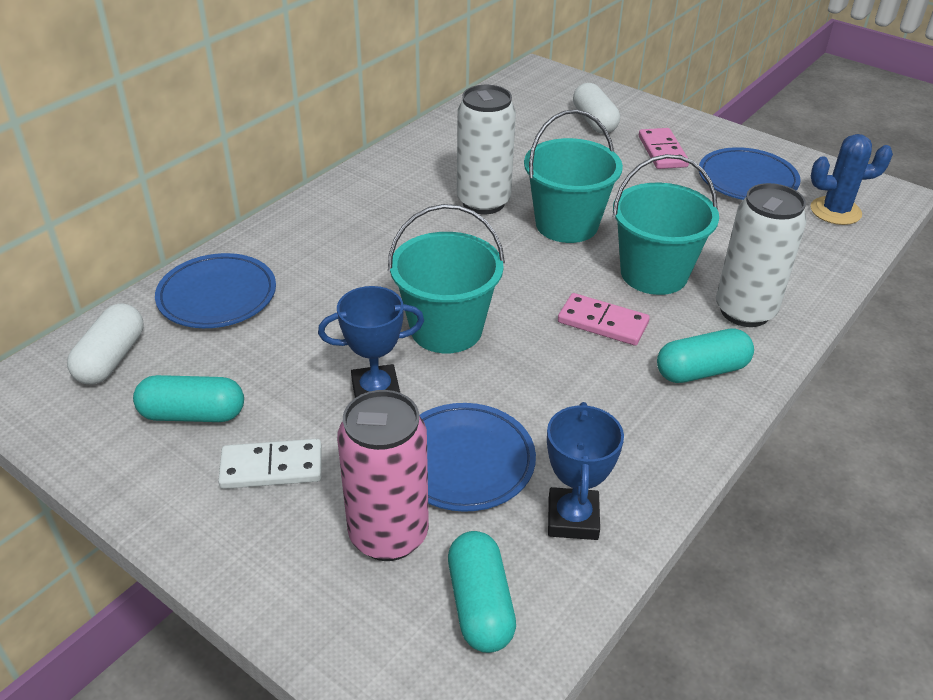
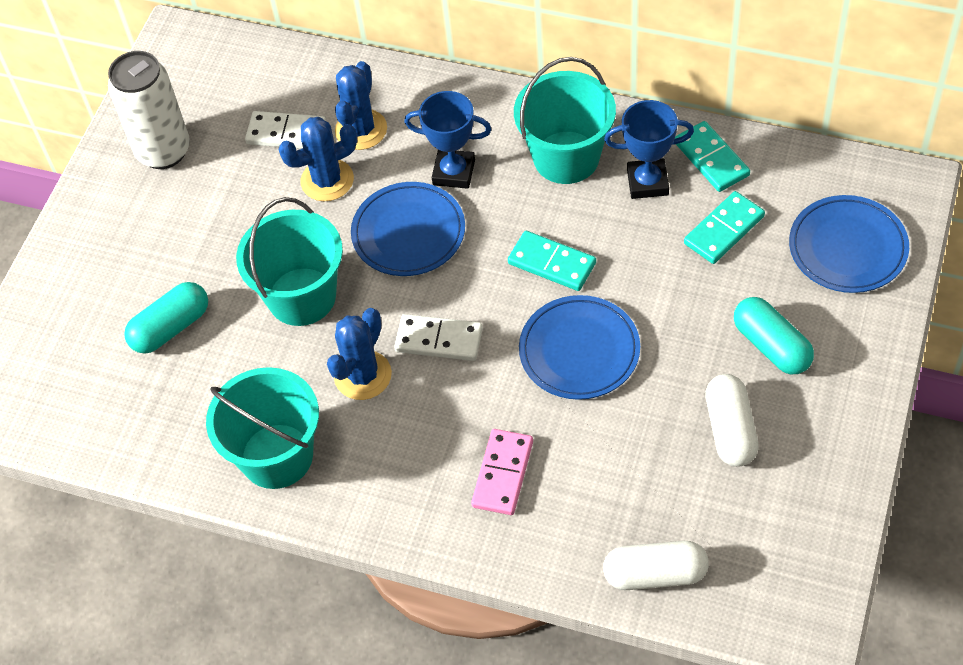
blue cactus: [811,134,893,225] = 1 -> [279,117,357,201] [327,308,392,400] [335,61,387,150] = 3
pink can: [337,390,429,561] = 1 -> none = 0
pink domino: [558,293,650,346] [639,128,689,169] = 2 -> [471,429,533,515] = 1
turquoise capsule: [133,375,244,422] [448,531,516,653] [657,328,754,383] = 3 -> [124,282,208,354] [734,297,814,375] = 2
turquoise domino: none = 0 -> [508,231,596,291] [675,121,750,192] [684,191,765,264] = 3
white can: [457,85,516,214] [716,183,807,327] = 2 -> [108,51,190,169] = 1
white domino: [218,439,322,489] = 1 -> [245,111,326,149] [394,314,483,361] = 2

